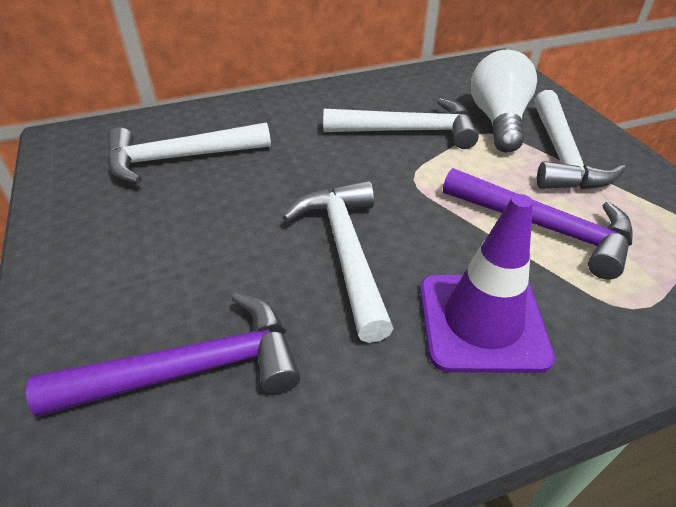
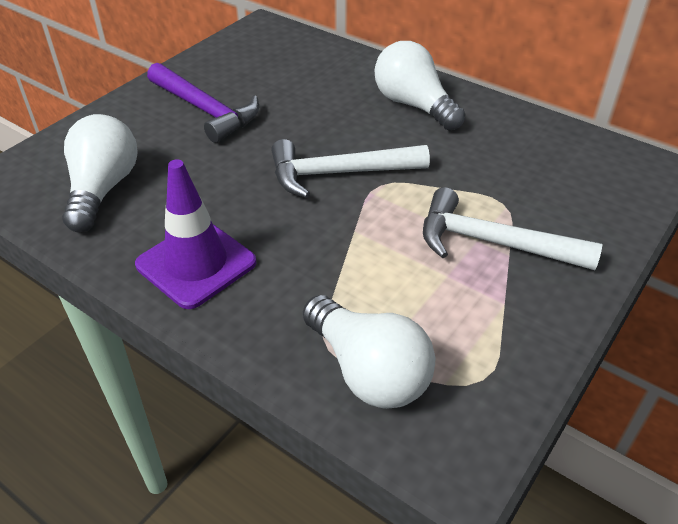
purple hammer: [26,292,301,417] [443,168,633,280] = 2 -> [147,63,259,143] = 1
white hammer: [107,122,271,183] [282,180,394,343] [323,98,479,149] [534,90,626,190] = 4 -> [271,139,430,198] [423,187,603,270] = 2
white light bulb: [471,50,537,152] = 1 -> [62,114,138,232] [303,295,435,409] [374,41,465,131] = 3

